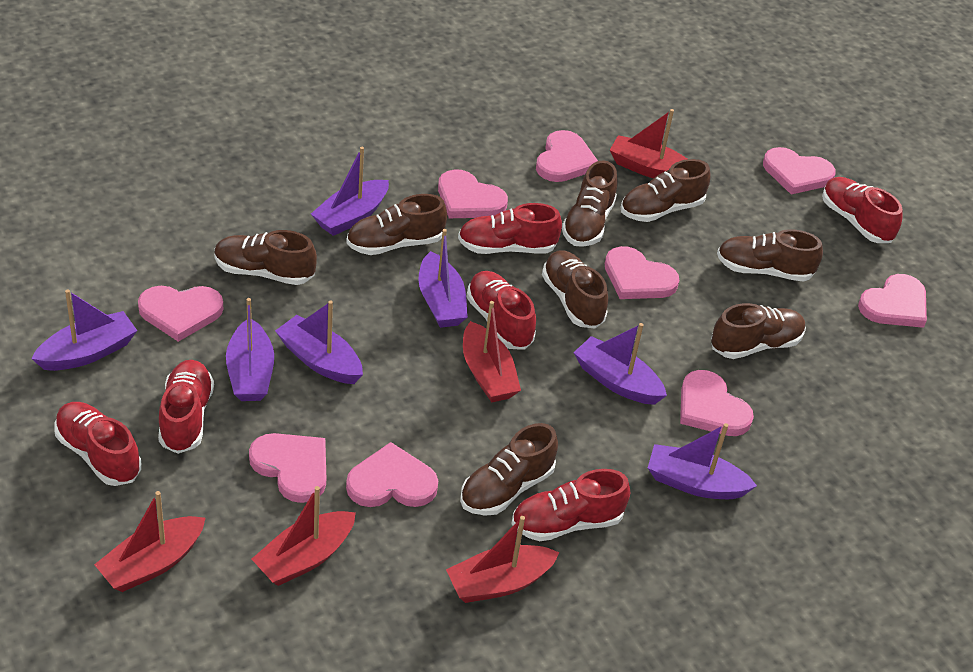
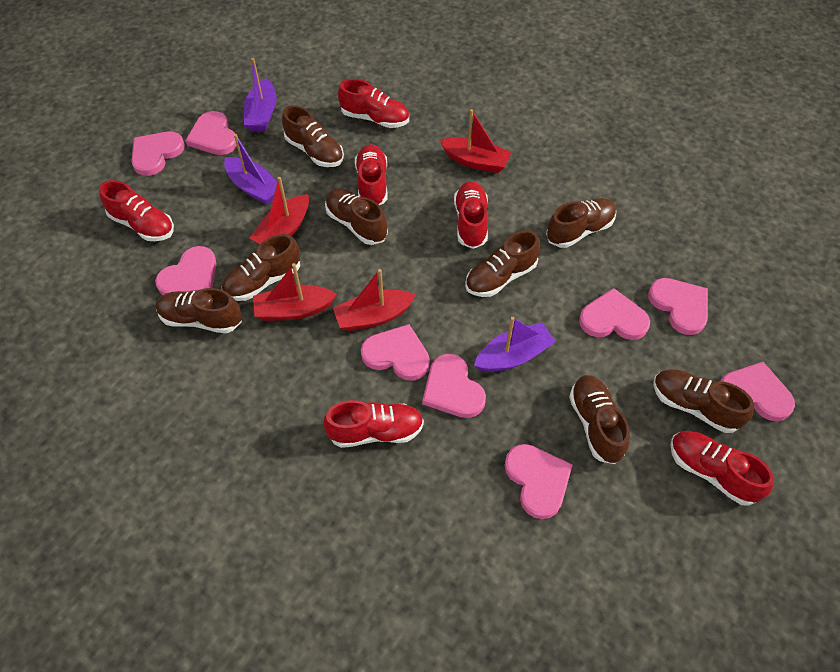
purple boat: [31,289,137,371] [226,298,274,401] [275,301,363,384] [311,147,389,236] [418,229,468,328] [573,323,667,405] [648,423,757,499] = 7 -> [224,134,277,205] [244,58,277,132] [474,317,556,372] = 3
red boat: [94,491,205,592] [252,486,356,586] [446,516,560,603] [463,301,521,403] [610,109,687,178] = 5 -> [250,177,309,245] [253,263,337,321] [333,269,416,331] [440,109,512,173] = 4

